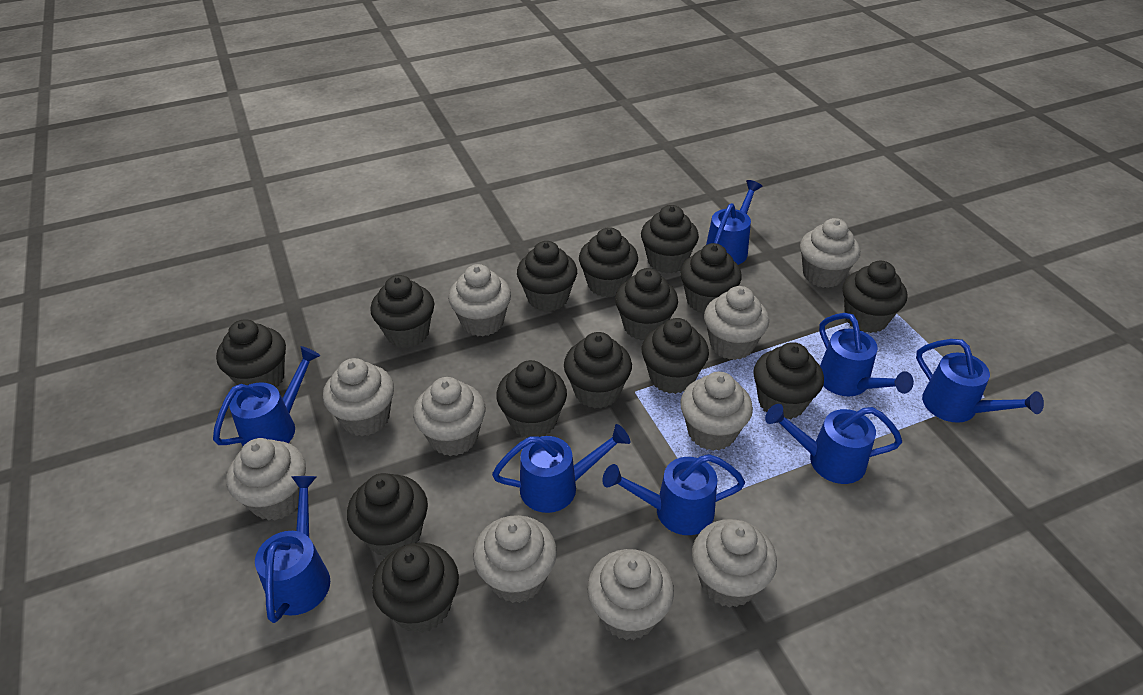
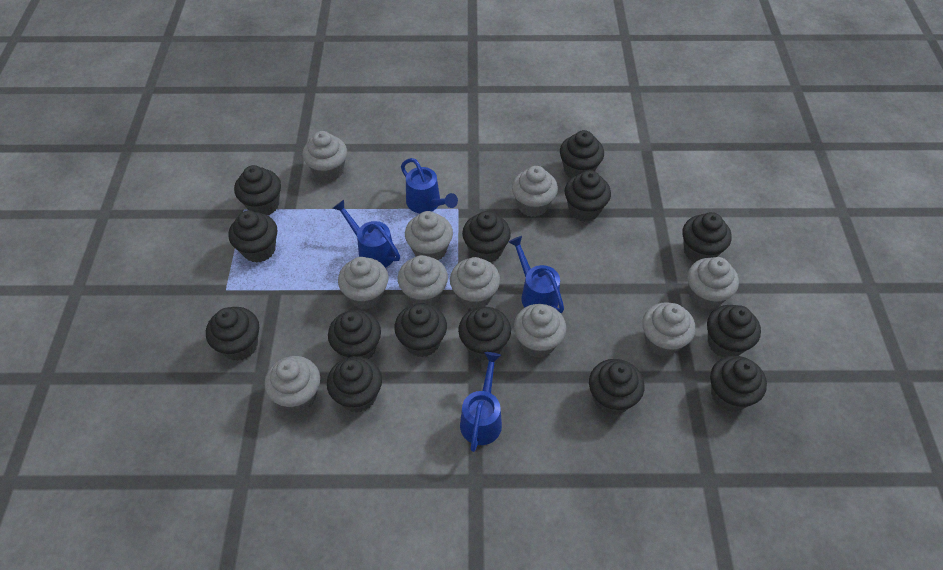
blue watering can: [213,346,320,446] [255,476,330,623] [492,424,630,513] [602,454,745,535] [706,180,762,265] [765,404,902,484] [819,313,914,396] [916,339,1044,423] = 8 -> [333,200,400,268] [401,158,458,213] [460,352,502,452] [508,236,564,313] = 4

